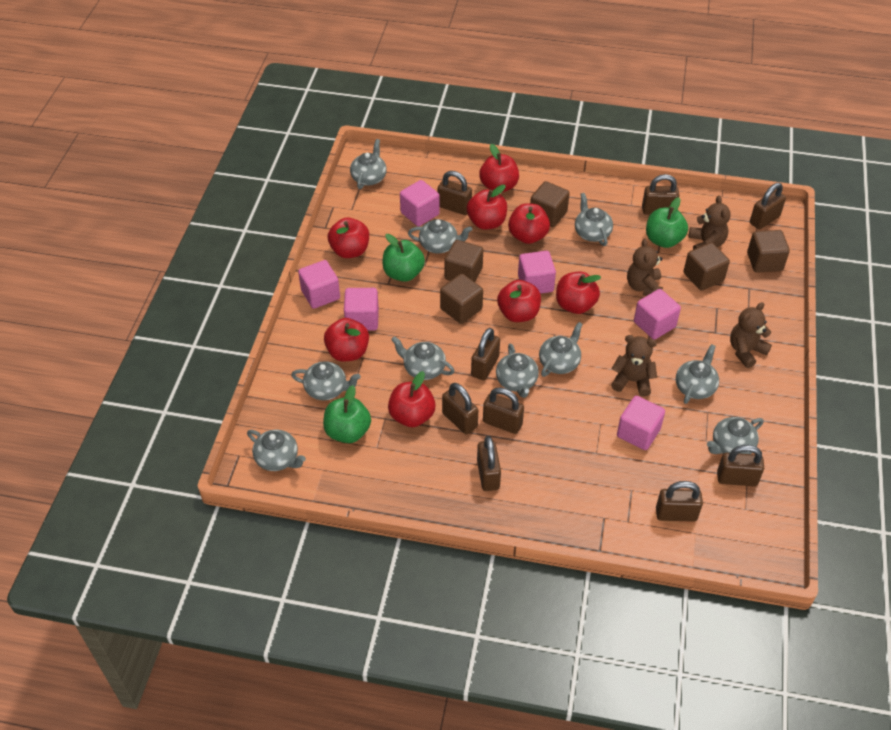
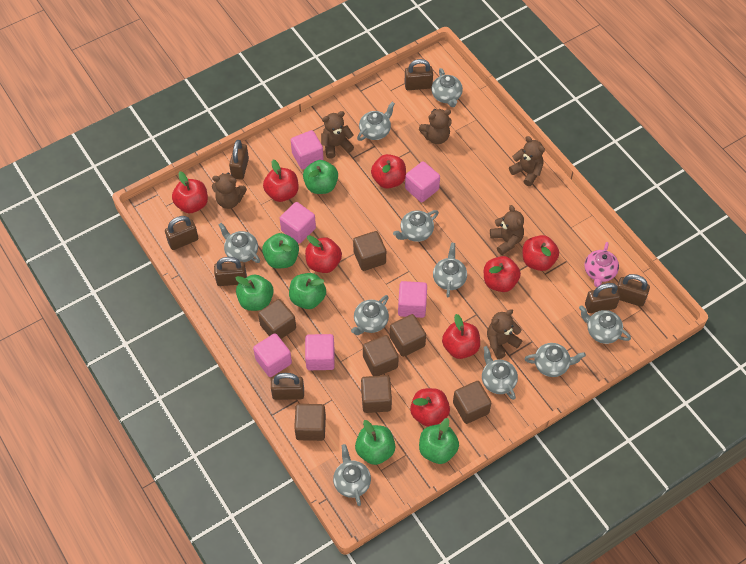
brown cube: [440,274,483,324] [445,240,483,282] [530,181,570,227] [684,242,730,291] [747,230,790,273] = 5 -> [258,299,296,339] [294,404,326,441] [353,231,386,271] [361,375,392,413] [363,335,399,376] [390,314,426,357] [453,381,491,424] = 7
brown padlock: [438,171,472,215] [442,383,478,434] [471,328,500,380] [477,436,501,491] [483,387,524,434] [642,174,679,215] [656,481,703,522] [717,445,764,486] [750,183,786,229] = 9 -> [165,216,198,250] [214,257,247,286] [229,140,249,180] [271,373,304,400] [404,59,433,90] [585,283,620,313] [617,274,650,307] = 7
brown teddy bear: [611,335,657,397] [627,238,663,296] [689,196,731,250] [730,302,772,368] = 4 -> [212,172,247,209] [321,111,354,159] [419,109,452,144] [487,309,522,359] [490,205,524,255] [509,136,545,186] = 6
green apple: [323,385,371,443] [382,234,425,282] [646,197,688,248] = 3 -> [235,275,274,311] [262,233,299,269] [289,273,326,309] [303,160,338,194] [355,420,396,465] [419,418,459,464] = 6
pink teapot: none = 0 -> [584,242,619,287] = 1

